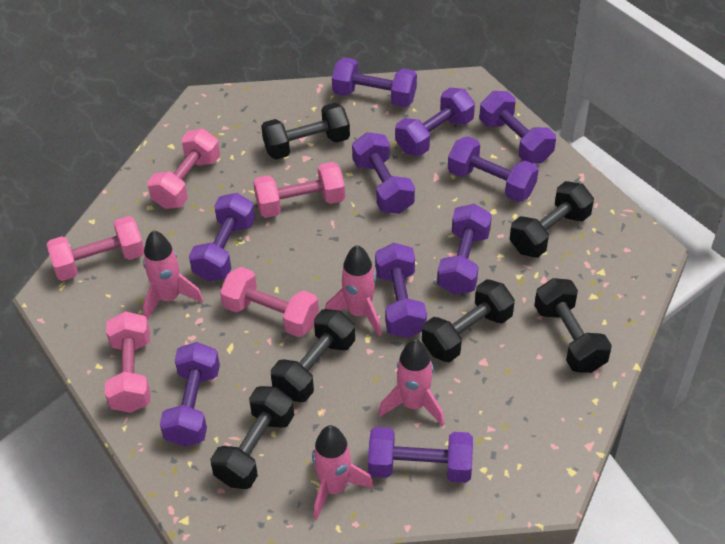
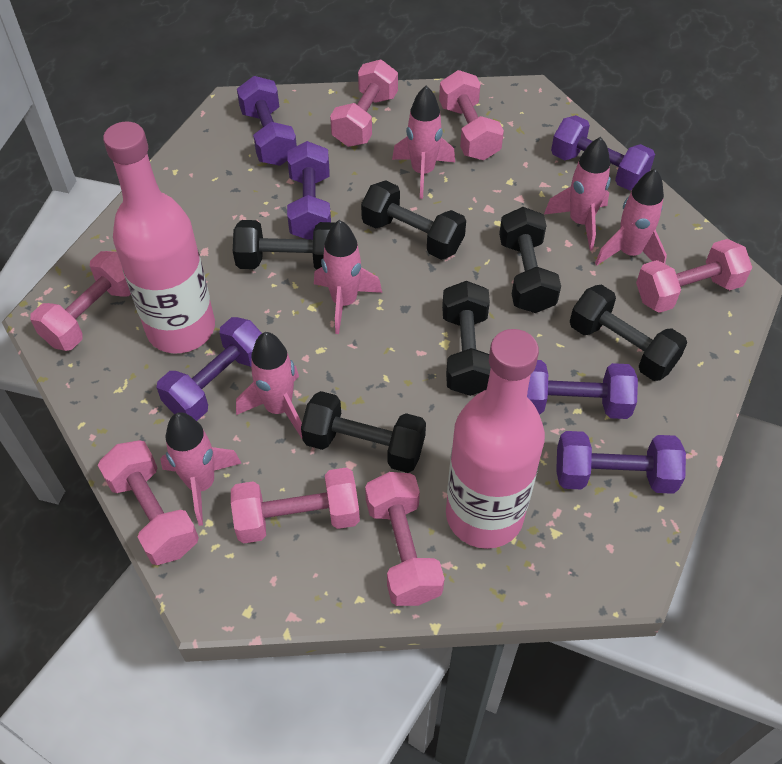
pink bottle: none = 0 -> [103,121,215,354] [446,329,545,549] = 2
pink dumbbell: [46,216,144,281] [105,311,150,413] [147,129,220,209] [220,267,319,337] [253,162,345,218] = 5 -> [30,251,131,351] [98,440,199,565] [231,467,360,543] [330,59,398,147] [365,472,445,606] [439,70,504,160] [636,239,752,313] = 7
pink rocket: [143,230,204,320] [312,425,374,520] [325,245,382,336] [378,339,444,426] = 4 -> [160,412,242,526] [236,332,302,438] [314,220,382,334] [392,86,455,199] [544,137,611,251] [595,168,667,266] = 6
purple dumbbell: [160,342,220,447] [189,193,255,282] [332,58,417,107] [352,132,415,214] [368,427,473,483] [375,243,427,338] [395,88,475,156] [437,204,492,295] [448,136,539,202] [480,91,556,164] = 10 -> [157,317,262,421] [237,76,297,166] [287,141,331,240] [527,360,638,419] [551,115,655,191] [556,431,686,494] = 6

